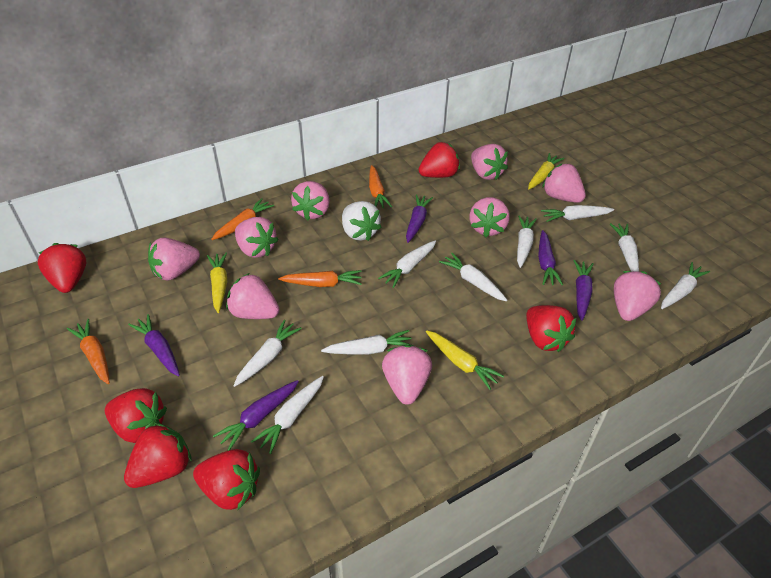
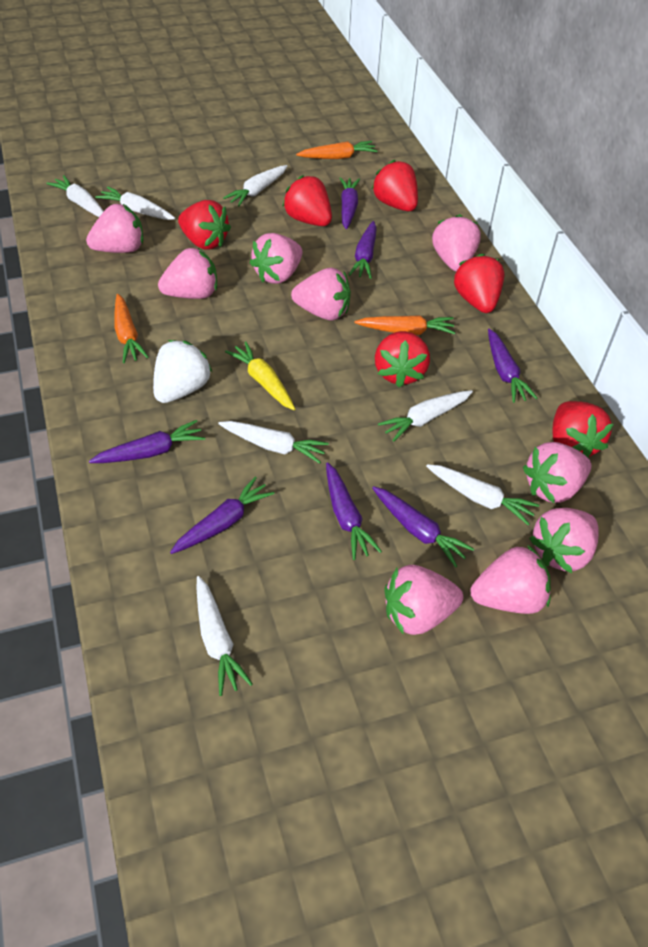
orange carrot: [67,319,110,384] [211,198,274,240] [278,270,362,287] [369,165,392,208] = 4 -> [115,294,149,363] [296,141,378,159] [355,315,456,335] = 3
purple carrot: [128,314,180,376] [213,380,299,451] [406,194,433,243] [538,230,563,286] [574,260,594,321] = 5 -> [89,420,205,463] [170,477,275,554] [326,463,382,560] [339,177,360,229] [349,221,377,279] [372,486,474,568] [488,329,537,403] = 7
white carrot: [233,320,302,387] [251,376,324,454] [321,330,414,355] [378,241,436,288] [439,253,507,301] [517,216,537,268] [541,205,614,222] [610,223,639,272] [661,262,710,309] = 9 -> [46,175,104,217] [95,186,175,220] [197,576,253,696] [218,421,329,464] [223,165,287,206] [378,390,473,442] [426,464,539,525] = 7
yellow carrot: [207,253,227,313] [426,330,504,390] [528,153,564,190] = 3 -> [225,341,295,410] = 1

